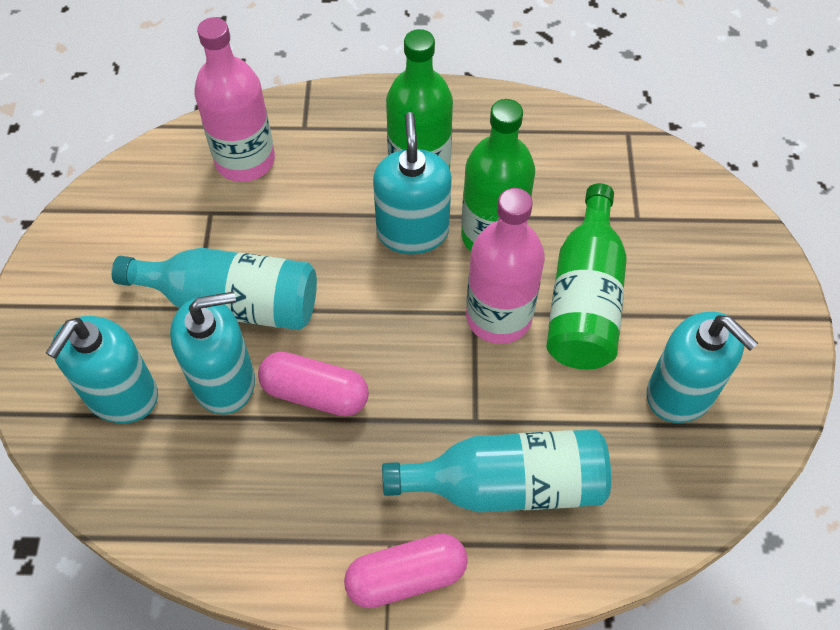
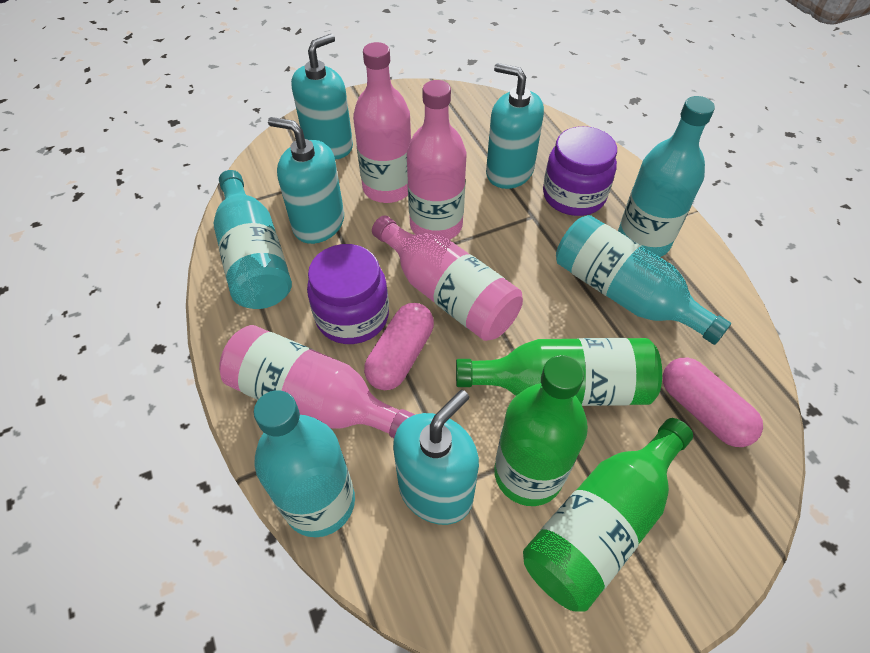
pink bottle: [194,17,275,182] [466,188,545,344] = 2 -> [219,325,415,438] [353,42,411,203] [372,215,523,341] [407,80,466,240] = 4
purple jar: none = 0 -> [307,244,389,344] [543,126,617,216] = 2
turquoise bottle: [112,248,317,330] [382,429,611,512] = 2 -> [214,170,292,309] [254,390,355,537] [556,215,731,345] [618,96,715,257] = 4

